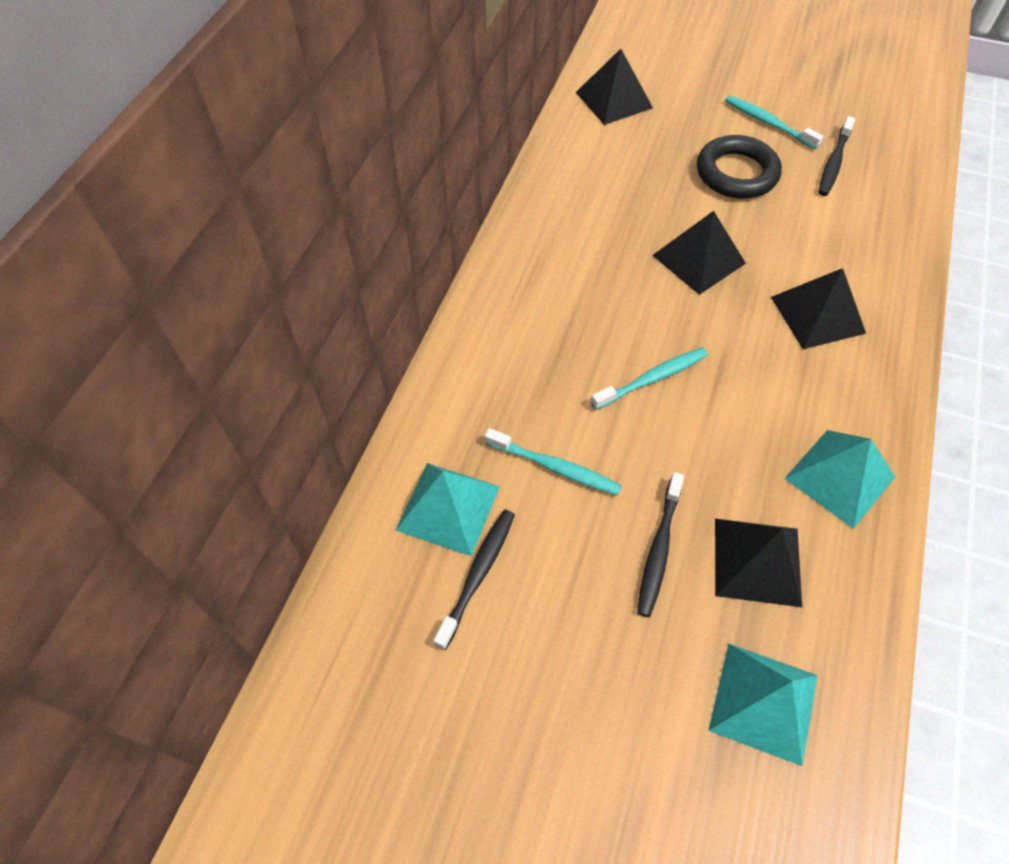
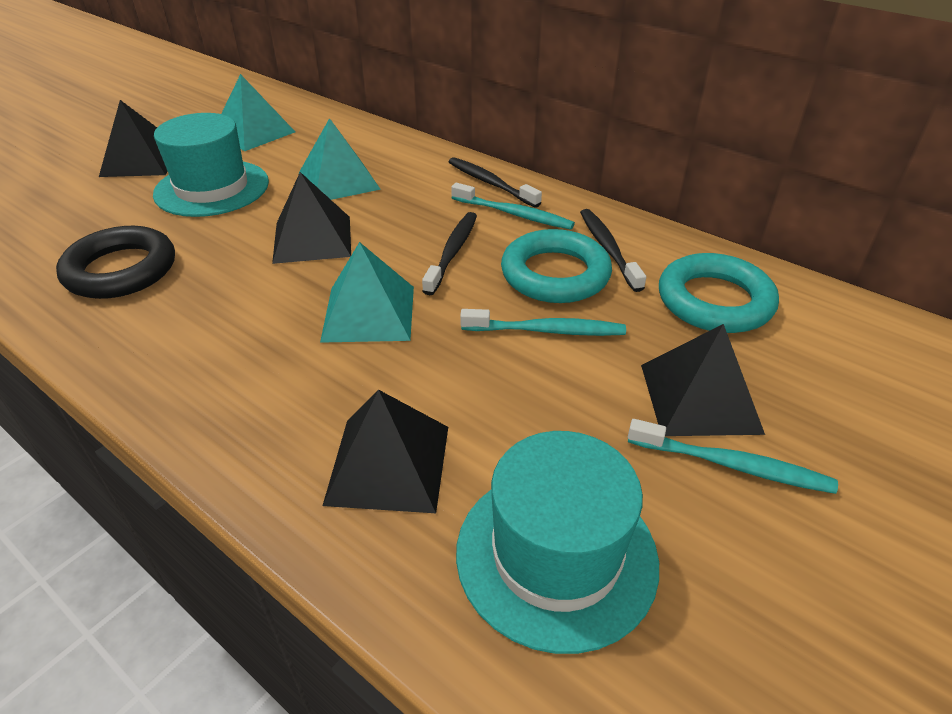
turquoise hat: none = 0 -> [153,113,269,217] [456,431,659,654] = 2
turquoise ring: none = 0 -> [501,229,612,303] [659,253,779,333] = 2

